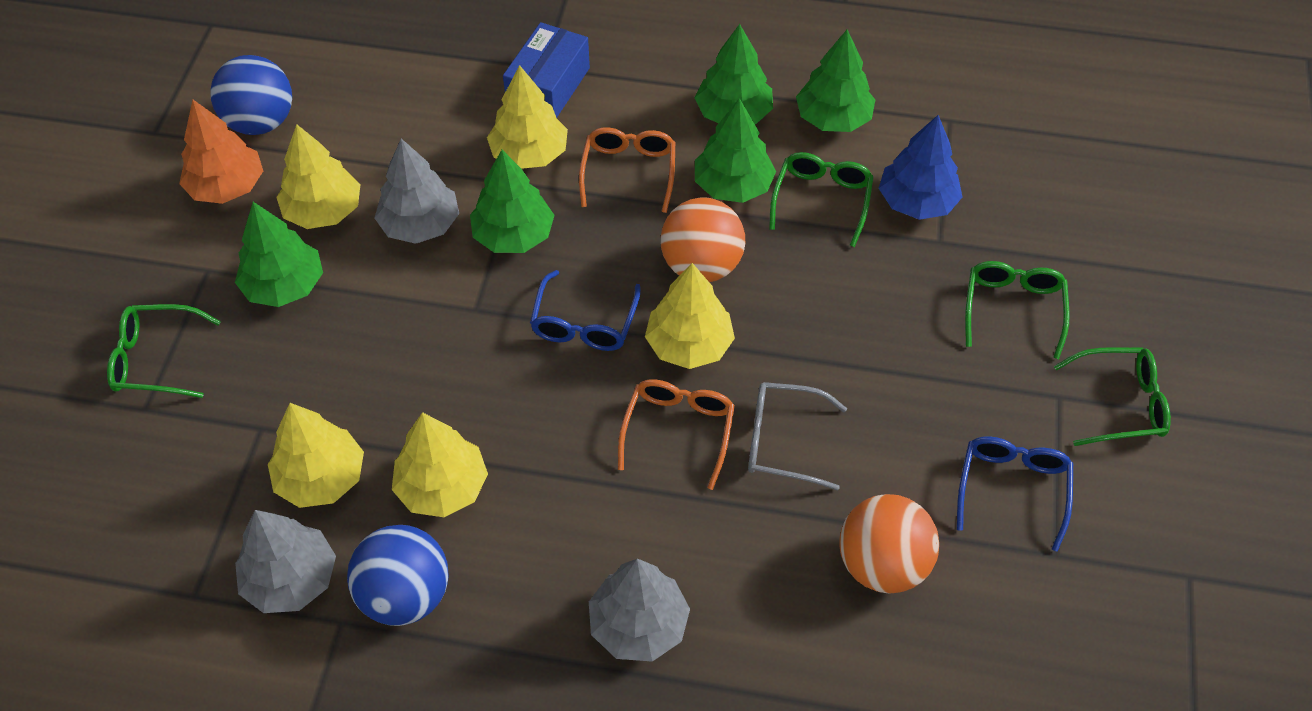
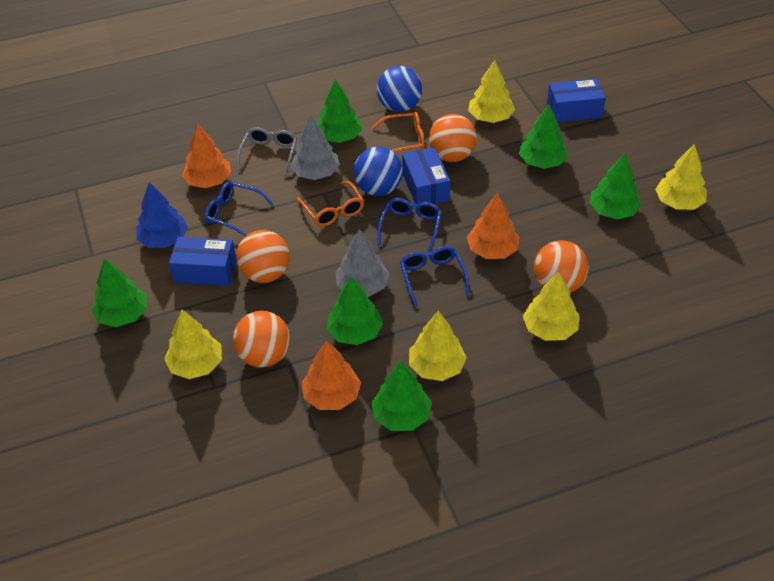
blue box: [503,22,590,118] = 1 -> [169,237,236,286] [402,147,450,205] [547,78,606,122] = 3
blue glasses: [530,270,641,351] [957,437,1073,552] = 2 -> [205,182,274,236] [377,198,442,253] [400,246,469,307] = 3
green glasses: [107,304,221,398] [769,152,874,247] [965,261,1070,359] [1054,347,1171,446] = 4 -> none = 0
green tree: [235,202,323,307] [470,150,555,253] [695,24,773,124] [695,98,776,203] [796,29,875,132] = 5 -> [92,258,147,327] [317,80,363,143] [327,276,383,345] [371,361,432,431] [519,104,568,169] [589,153,641,219] = 6
grey tree: [235,510,336,613] [374,138,459,244] [589,559,690,662] = 3 -> [291,115,340,180] [336,229,390,297] = 2
orange ball: [660,197,745,282] [839,494,939,594] = 2 -> [233,311,290,368] [236,230,290,283] [429,114,476,162] [534,240,589,293] = 4
orange tree: [179,100,263,204] = 1 -> [182,124,231,188] [302,340,361,410] [467,193,520,259] = 3

